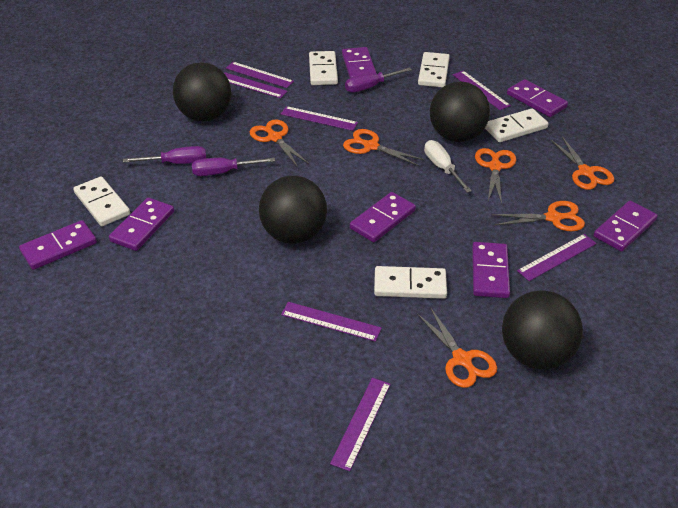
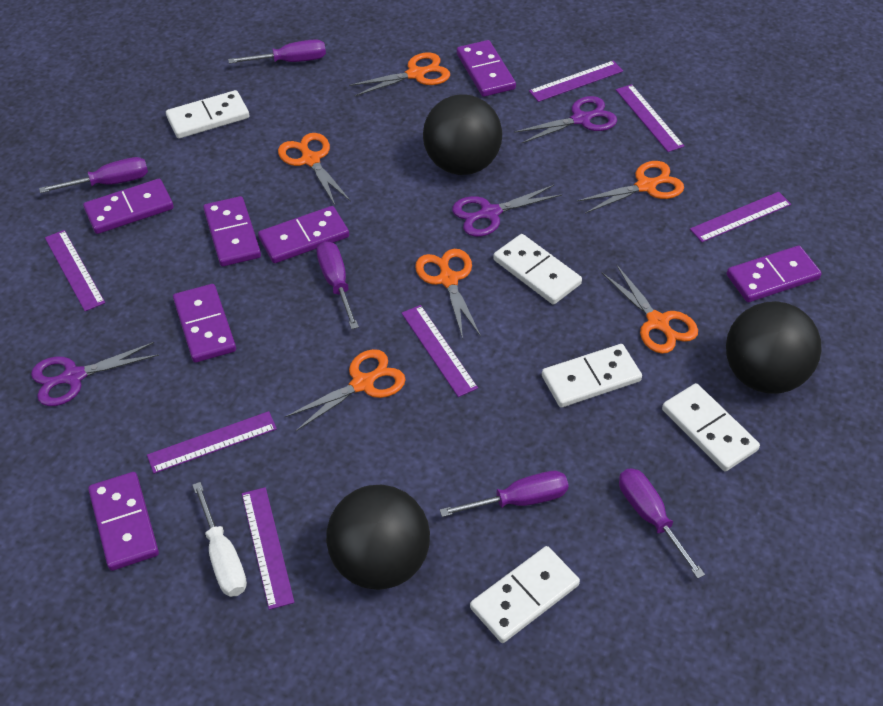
black ball: [173,62,231,121] [259,176,327,244] [430,82,490,142] [502,290,583,369] = 4 -> [326,485,430,590] [423,94,502,175] [726,301,822,394] = 3
purple scissors: none = 0 -> [31,342,159,406] [452,185,562,237] [514,96,617,144] = 3
purple screwdriver: [123,146,206,164] [192,158,275,176] [345,67,412,93] = 3 -> [39,157,148,193] [228,39,326,64] [317,241,359,329] [440,471,569,517] [619,468,705,579] = 5

